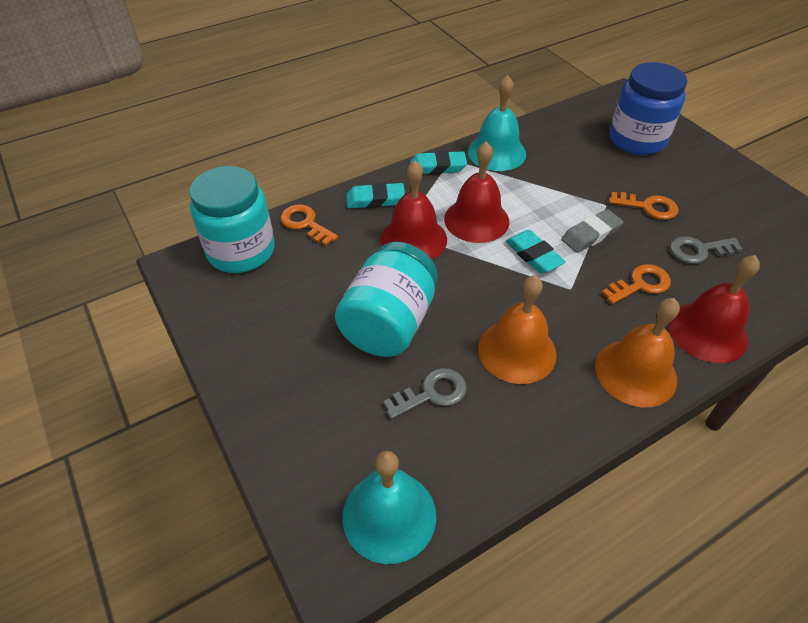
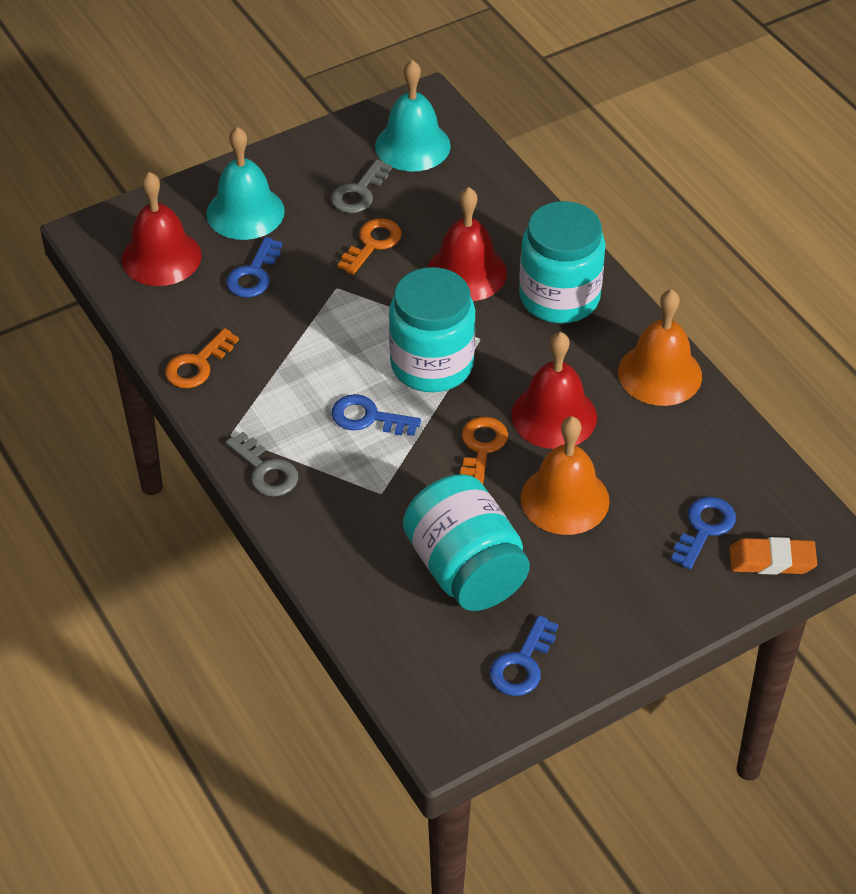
blue jar: [610,62,687,155] = 1 -> none = 0
blue key: none = 0 -> [226,237,282,298] [331,394,421,436] [489,615,558,696] [671,497,736,569] = 4
grey eraser: [561,209,623,253] = 1 -> none = 0
orange eraser: none = 0 -> [730,537,817,575] = 1
turquoise eraser: [346,183,405,209] [410,151,467,175] [506,230,566,274] = 3 -> none = 0
turquoise jar: [189,166,275,273] [335,242,437,357] = 2 -> [389,267,476,392] [403,474,530,611] [519,201,606,323] = 3

